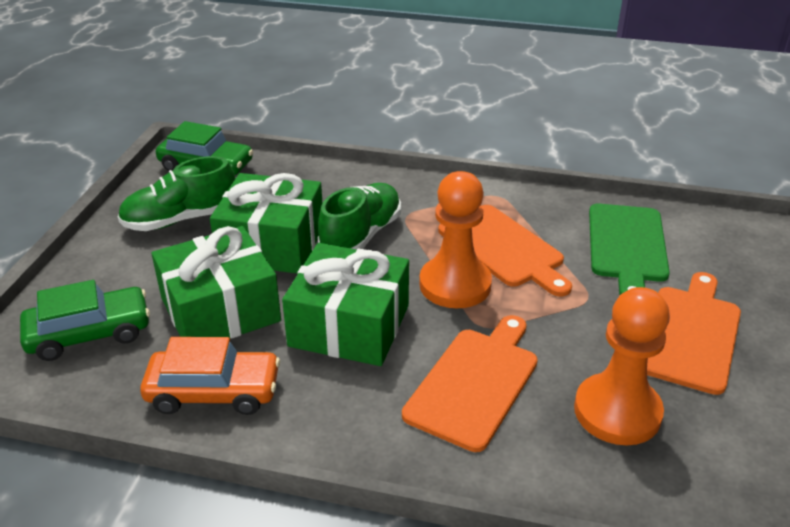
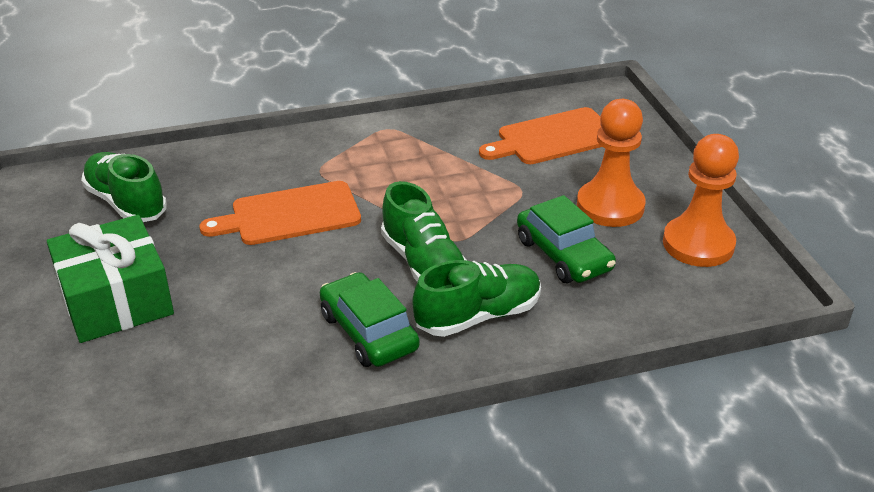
green cutting board: [589,204,670,295] = 1 -> none = 0
green gift: [151,226,281,339] [210,173,323,274] [282,243,409,366] = 3 -> [47,215,174,343] = 1
green shoe: [117,156,235,231] [318,183,401,250] = 2 -> [81,152,167,222] [381,181,466,282] [412,260,541,337] = 3
orange car: [140,337,280,415] = 1 -> none = 0
orange cutting board: [402,315,538,452] [438,205,572,297] [647,272,741,395] = 3 -> [199,181,361,245] [479,107,602,164] = 2

